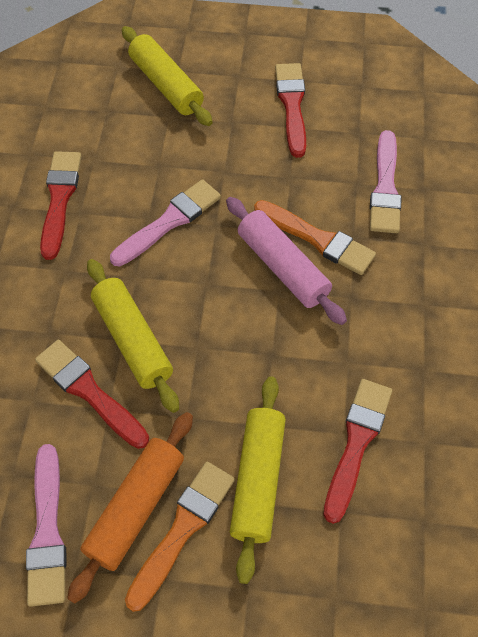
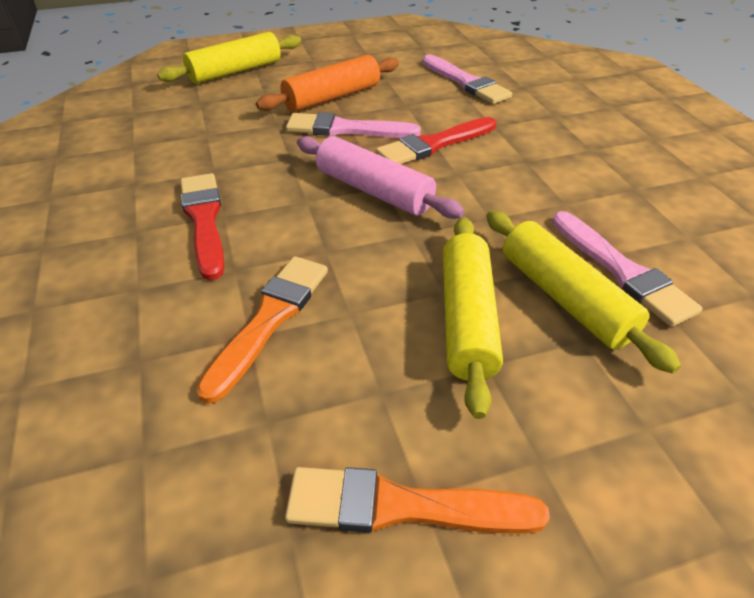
red brush: [35,340,149,449] [40,151,81,260] [275,63,306,158] [323,379,392,524] = 4 -> [180,173,224,280] [376,117,496,164] = 2

